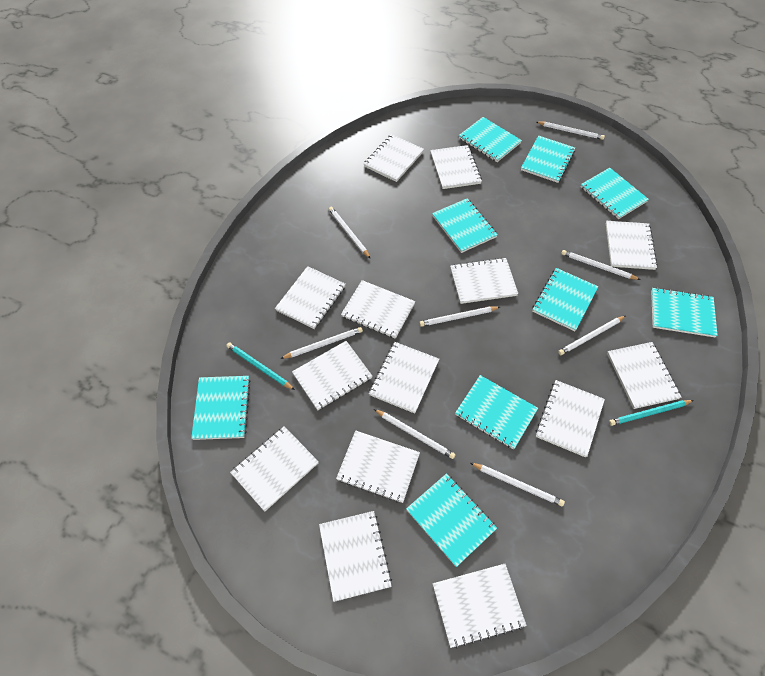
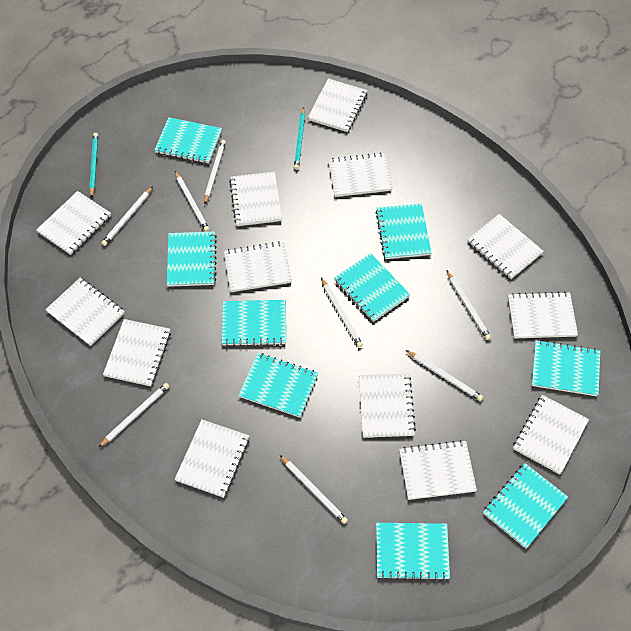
white notebook: [230,426,319,511] [275,266,346,329] [292,341,373,410] [319,511,392,602] [336,431,420,503] [341,280,415,339] [364,134,424,182] [369,342,439,414] [430,145,482,189] [433,564,527,649] [450,257,518,304] [536,380,605,457] [606,221,658,270] [607,342,682,409] = 14 -> [36,191,111,255] [45,278,125,346] [103,319,171,386] [174,420,249,498] [224,241,292,292] [229,172,282,226] [308,79,367,132] [328,153,393,197] [359,374,416,438] [399,440,477,500] [467,214,544,279] [508,292,578,338] [513,395,589,475] = 13

